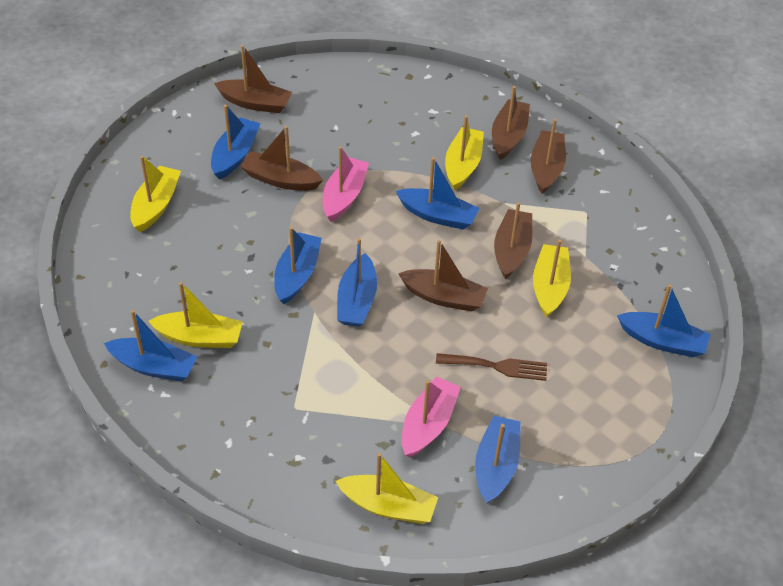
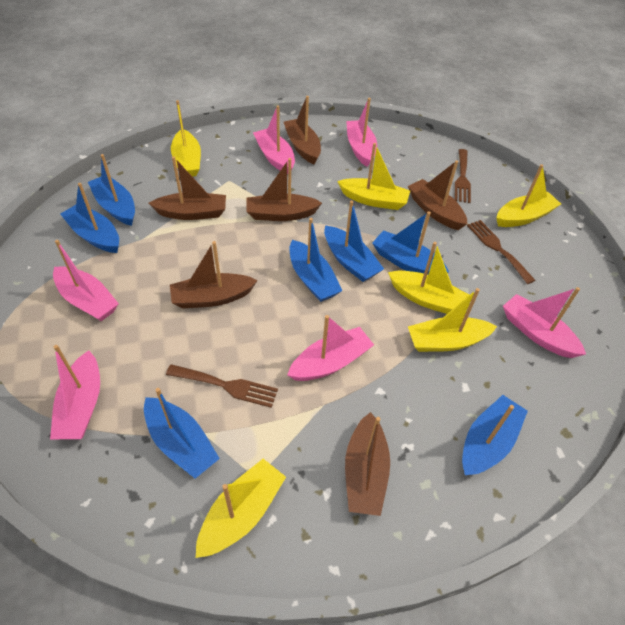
brown fork: [436,353,547,381] = 1 -> [166,364,278,408] [455,149,471,203] [467,220,536,284] = 3
pink boat: [323,146,369,222] [402,376,461,457] = 2 -> [50,345,100,439] [53,240,119,321] [253,106,295,174] [287,315,374,381] [346,98,377,167] [503,287,586,358] = 6
yellow boat: [130,156,181,232] [148,282,243,348] [336,453,438,524] [445,115,484,190] [533,240,571,318] = 5 -> [171,100,201,177] [196,459,286,558] [337,143,410,210] [388,242,469,314] [408,288,497,352] [496,164,561,227] = 6

